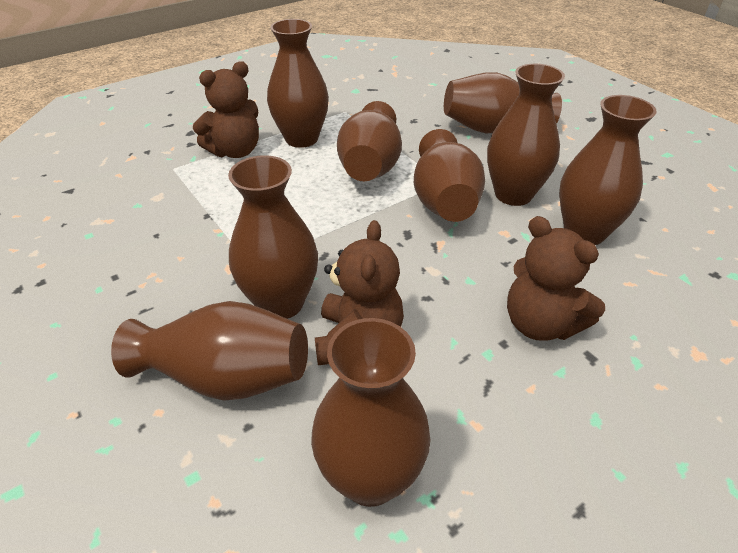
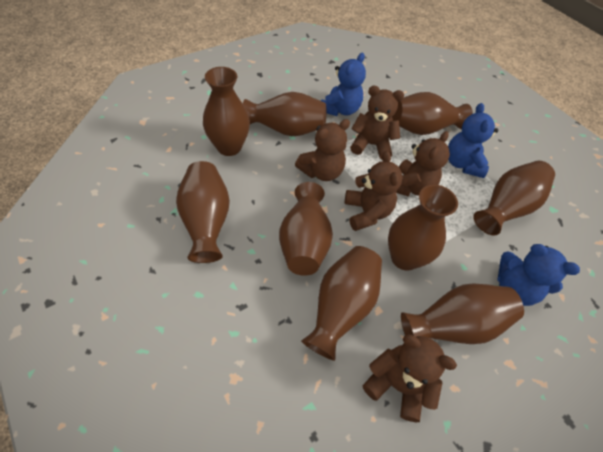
blue teddy bear: none = 0 -> [321,53,366,116] [448,103,498,178] [497,244,580,306] = 3
brown teddy bear: [193,61,259,158] [315,220,404,365] [507,216,605,341] = 3 -> [295,119,350,181] [345,151,403,231] [350,86,404,159] [363,334,457,422] [396,131,450,197] = 5

